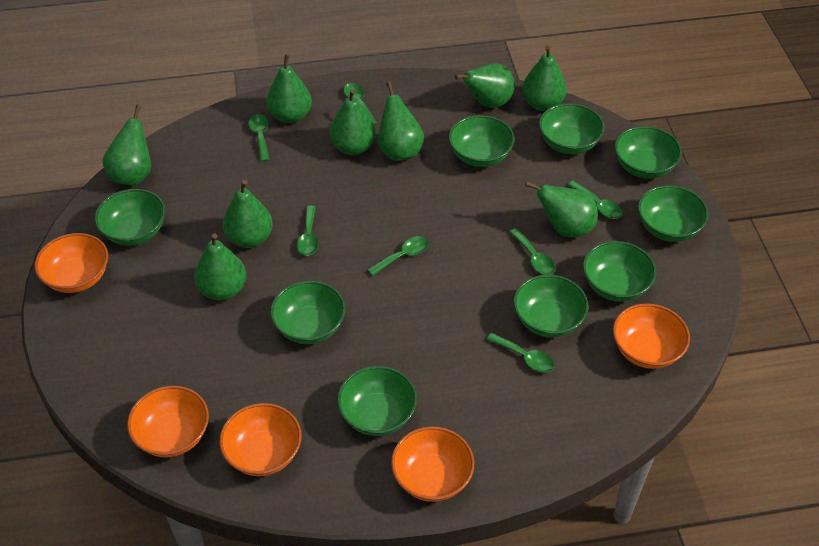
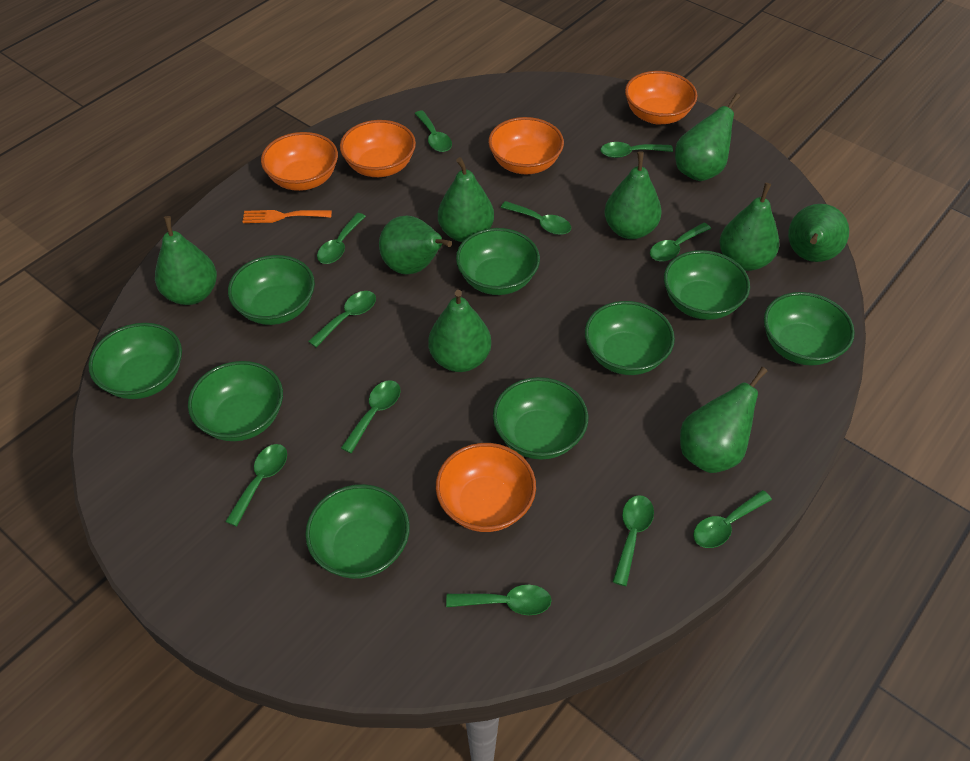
green spoon: [248,114,269,162] [297,206,318,256] [344,83,377,125] [368,236,429,276] [486,333,555,373] [509,228,555,275] [568,181,623,219] = 7 -> [225,444,287,527] [308,291,376,348] [317,213,366,264] [341,380,401,453] [414,110,452,152] [446,585,552,615] [501,201,571,235] [601,142,673,158] [613,495,654,586] [650,223,711,262] [693,490,772,548] = 11
orange fork: none = 0 -> [243,210,332,223] = 1

